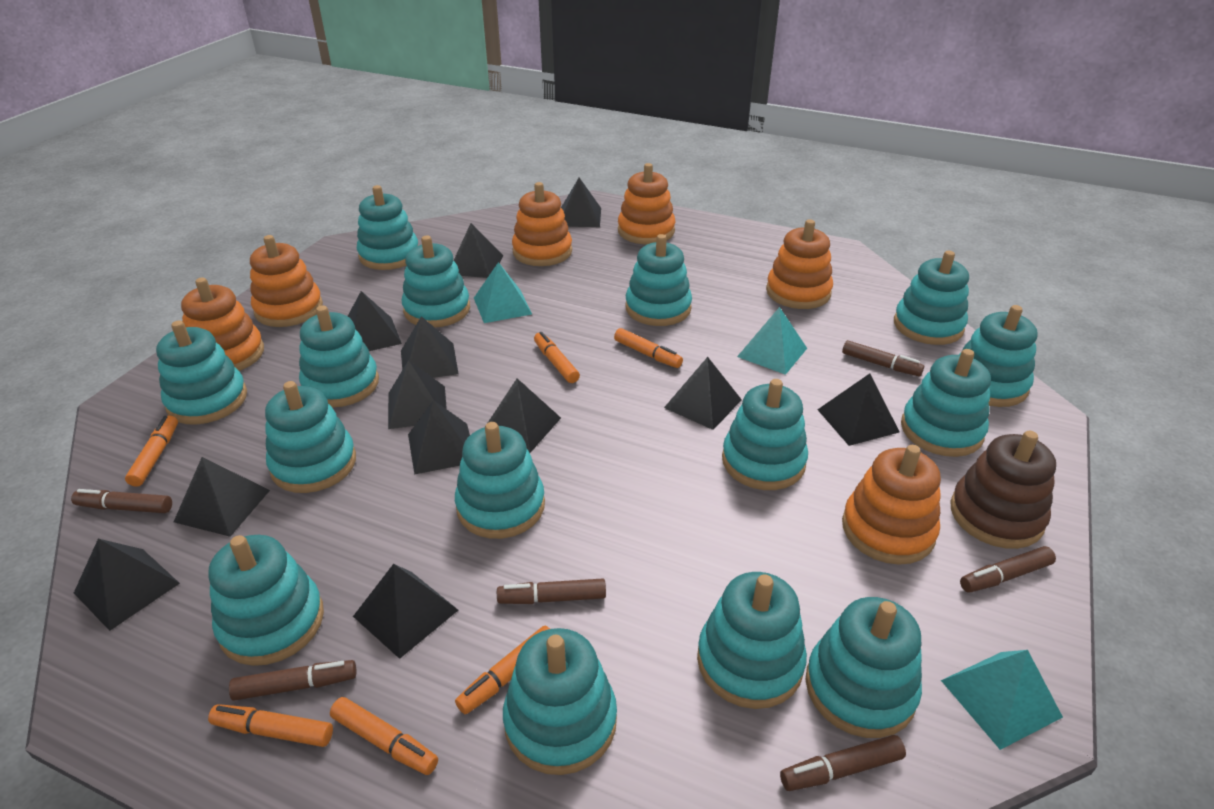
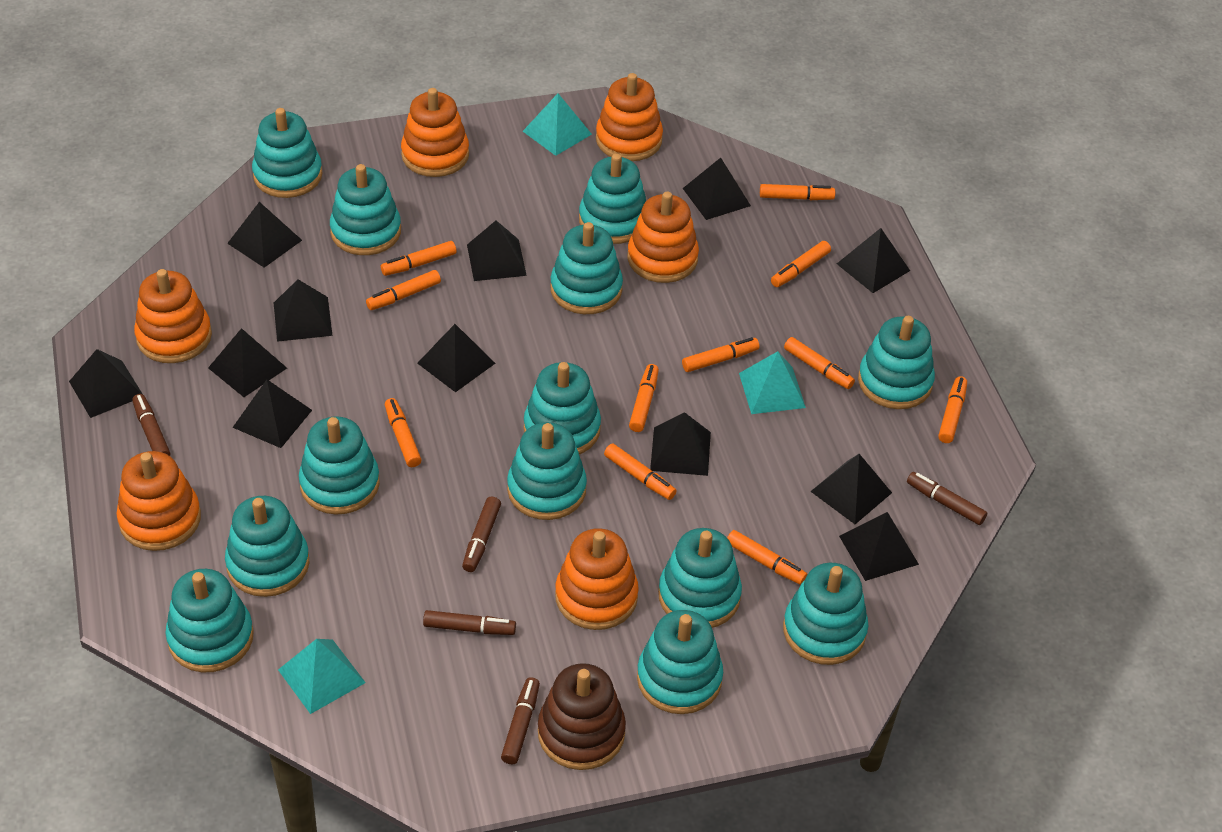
brown marker: [71,489,172,513] [229,660,356,701] [497,579,606,604] [780,735,906,791] [842,340,924,376] [960,546,1056,593] = 6 -> [132,394,170,456] [423,610,516,635] [462,497,501,572] [501,677,540,764] [907,472,987,525] = 5
orange marker: [125,415,178,487] [208,704,333,747] [330,697,438,775] [455,626,550,714] [534,332,580,383] [614,328,683,368] = 6 -> [366,270,441,310] [381,241,457,276] [385,398,422,467] [604,443,676,500] [629,364,659,432] [682,337,760,372] [727,530,807,585] [760,184,835,200] [771,241,831,287] [784,337,855,389] [938,376,967,443] = 11
turquoise stacking toy: [156,321,247,425] [208,535,324,666] [265,381,356,493] [299,305,379,408] [357,185,418,270] [402,235,470,327] [455,422,545,539] [503,628,617,775] [625,234,692,326] [697,572,807,709] [722,379,808,490] [805,597,922,738] [894,251,969,345] [901,349,991,457] [959,305,1038,407] = 15 -> [165,569,254,673] [225,496,310,597] [252,108,322,198] [299,416,380,515] [330,164,401,255] [507,422,587,520] [524,362,601,454] [550,222,623,314] [579,153,646,244] [637,610,723,714] [658,528,742,628] [783,563,868,665] [858,316,935,409] = 13

